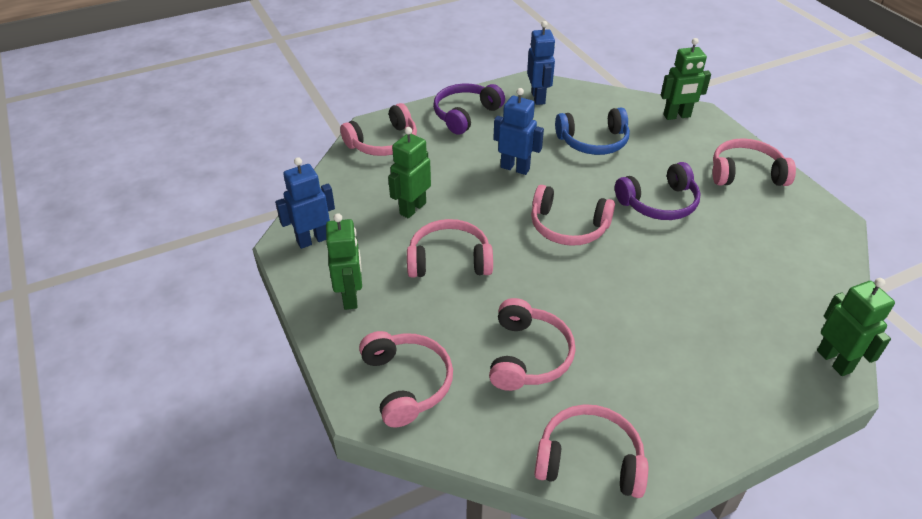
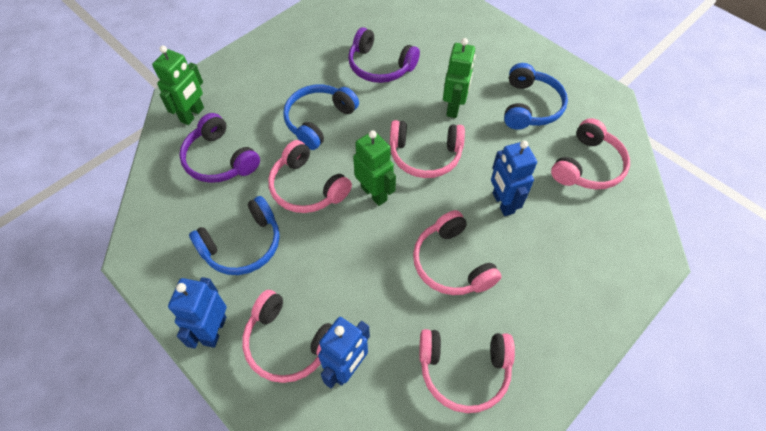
blue headphones: [555,107,630,155] = 1 -> [189,196,280,275] [283,84,359,150] [504,63,568,130] = 3
green robot: [326,213,362,310] [388,127,431,218] [661,38,711,120] [817,278,895,376] = 4 -> [152,46,204,125] [353,130,396,206] [443,38,476,118] = 3
pink headphones: [340,103,417,156] [359,331,453,428] [407,219,493,278] [489,298,576,391] [531,185,615,246] [534,404,648,498] [713,138,796,186] = 7 -> [242,290,332,383] [268,140,352,213] [390,120,465,178] [413,210,501,295] [419,329,515,413] [551,118,630,189] = 6

